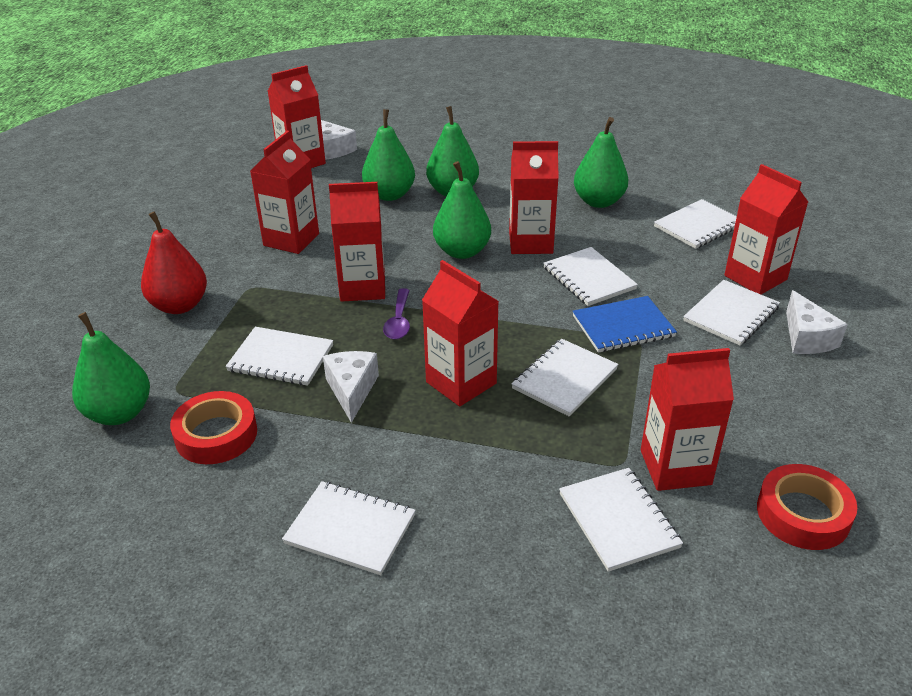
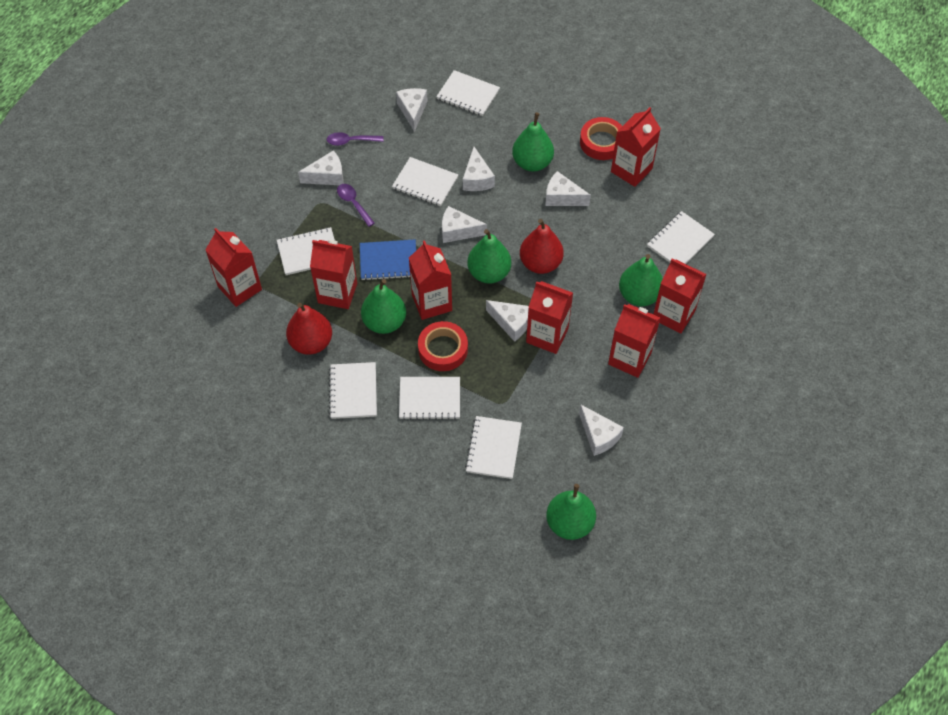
purple spoon: [383,288,410,340] = 1 -> [327,132,383,146] [337,184,375,227] = 2
red pear: [141,211,207,314] = 1 -> [286,303,332,355] [520,219,564,274] = 2
white cheese: [321,120,357,160] [323,351,379,423] [786,290,848,354] = 3 -> [298,150,344,185] [396,88,428,132] [442,206,487,243] [463,147,495,191] [486,300,529,342] [545,171,591,206] [579,404,624,456] = 7

